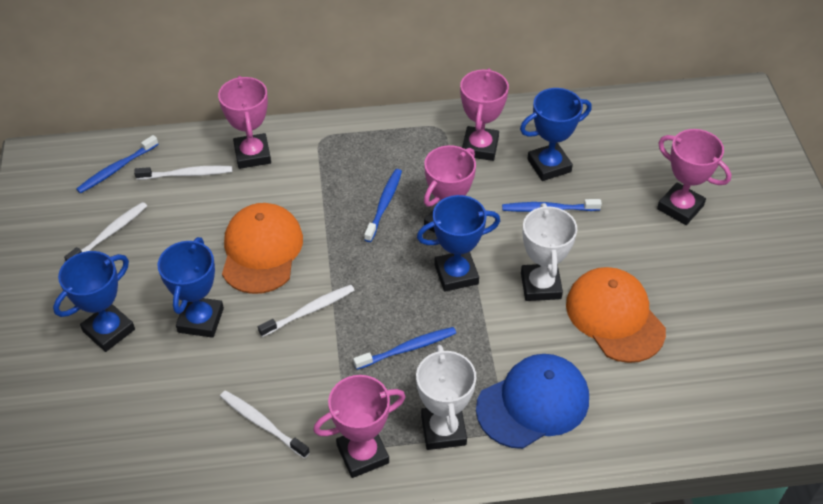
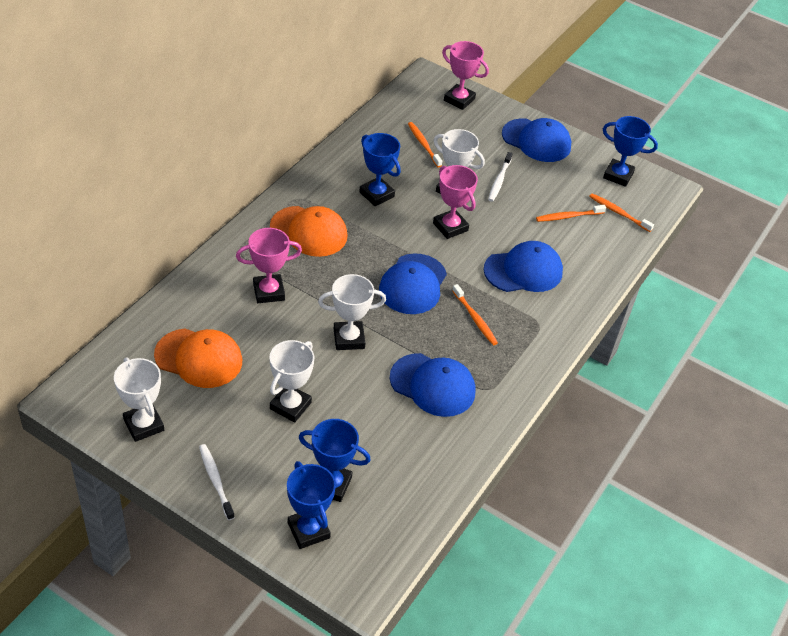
blue cap: [476,354,589,449] = 1 -> [379,253,447,314] [389,353,476,417] [484,241,563,292] [502,118,571,162] = 4
blue toothbrush: [76,135,158,194] [353,327,456,370] [364,169,402,242] [502,199,602,212] = 4 -> none = 0
orange toothbrush: none = 0 -> [408,122,442,167] [452,284,498,345] [536,205,606,222] [589,193,654,232] = 4
pink trophy: [218,76,271,169] [313,375,406,478] [424,145,476,233] [460,68,509,161] [657,129,732,225] = 5 -> [236,228,302,303] [433,165,478,239] [442,41,489,110] = 3
white toothbrush: [64,202,147,261] [134,166,232,180] [220,390,310,459] [258,285,354,337] = 4 -> [199,444,235,520] [488,152,512,202] = 2
white trophy: [416,345,476,450] [521,203,577,301] = 2 -> [114,357,164,442] [270,340,314,422] [318,274,386,350] [434,129,485,194] = 4

